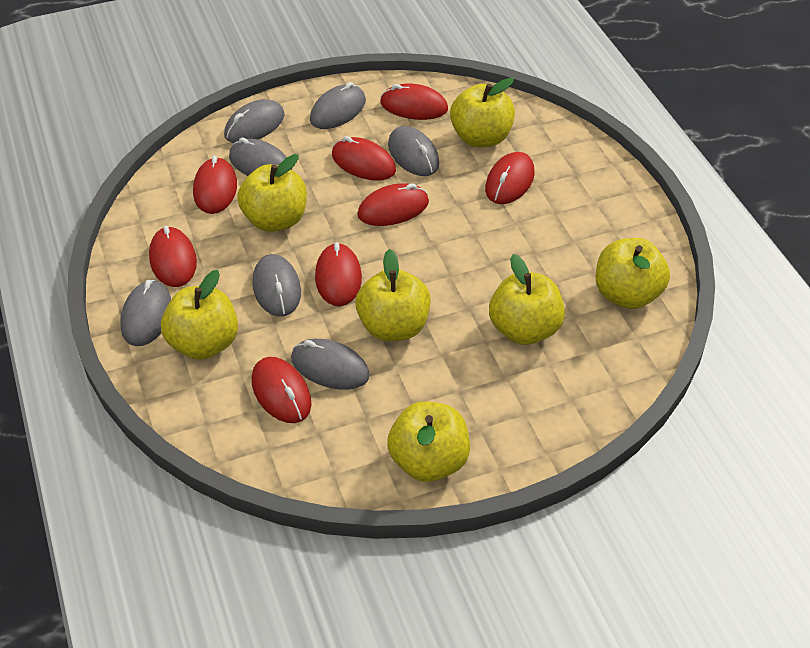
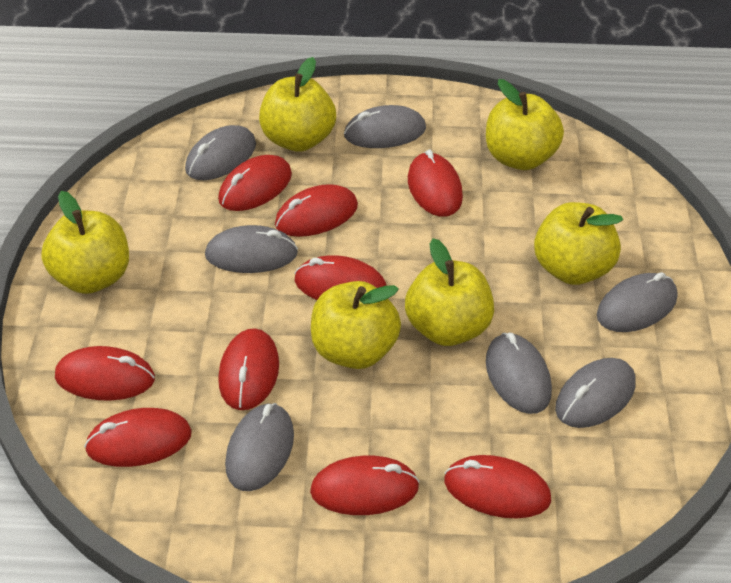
red mouse: [149,226,197,287] [193,155,237,214] [252,357,311,423] [315,242,362,306] [332,136,396,181] [357,183,429,226] [380,84,448,120] [485,152,535,204] = 8 -> [55,346,155,401] [84,408,192,467] [218,155,292,211] [218,328,279,410] [275,184,358,237] [294,255,387,300] [310,456,419,515] [408,150,463,217] [444,455,551,518] = 9
yellow apple: [161,270,238,360] [237,154,307,232] [355,249,431,341] [387,401,470,482] [450,78,515,147] [489,254,565,345] [596,238,670,309] = 7 -> [41,191,129,294] [259,57,336,152] [311,281,401,369] [405,238,494,346] [486,79,564,170] [534,202,623,285] = 6

